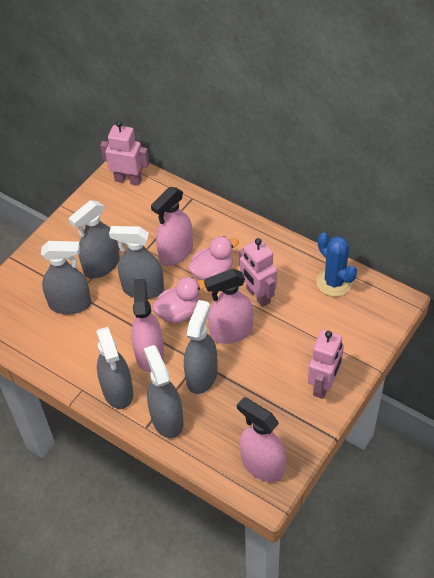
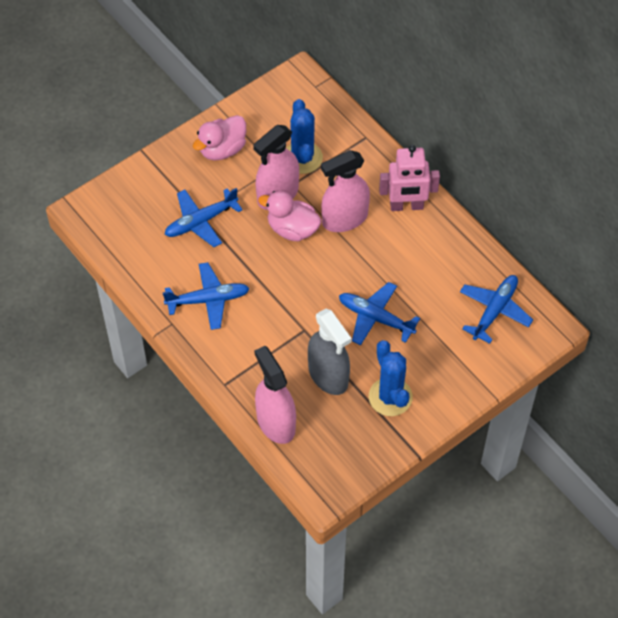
blue cactus: [316,233,357,297] = 1 -> [286,99,323,174] [369,340,413,416] = 2
blue plane: none = 0 -> [163,262,250,330] [165,188,243,247] [339,282,420,346] [460,275,533,344] = 4
grey spray bottle: [41,241,91,314] [69,200,120,279] [96,327,133,409] [109,226,164,299] [144,345,183,438] [184,300,218,394] = 6 -> [308,308,352,395] = 1
pink robot: [100,121,149,186] [239,238,277,307] [308,330,344,399] = 3 -> [379,145,440,211] = 1
pink spray bottle: [131,279,164,372] [151,187,193,266] [204,269,254,344] [237,397,286,482] = 4 -> [253,125,299,210] [254,346,296,444] [321,150,370,232] = 3

